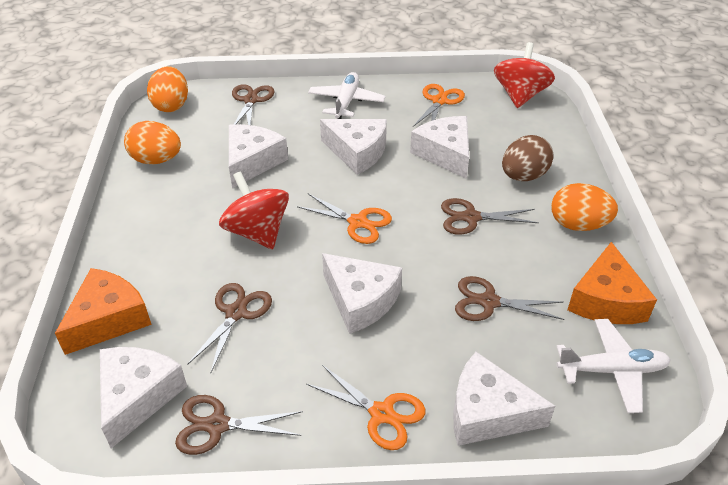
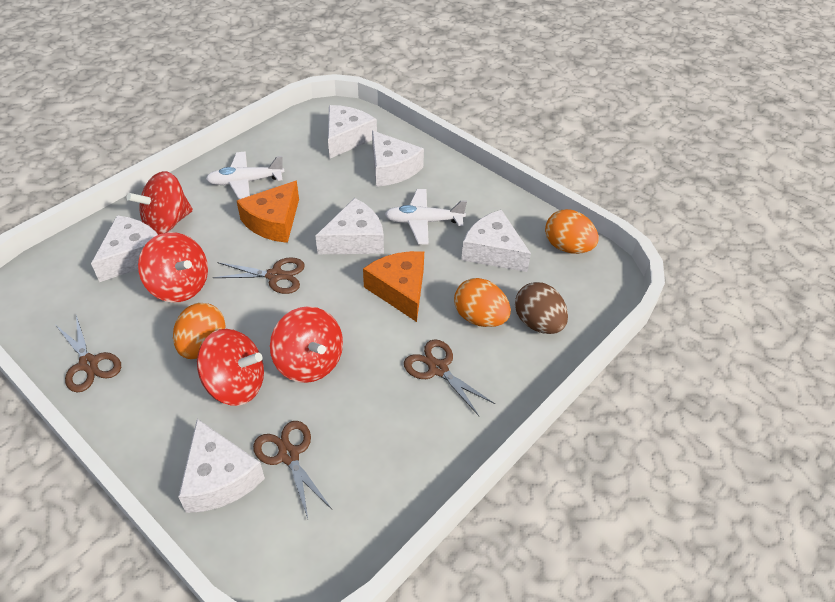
brown scissors: [175,395,303,455] [187,283,272,372] [232,84,275,125] [441,198,539,235] [455,276,564,321] = 5 -> [56,315,121,392] [213,257,305,294] [253,421,332,518] [404,339,495,416] = 4
orange scissors: [297,193,392,244] [306,365,426,450] [413,84,465,127] = 3 -> none = 0
red spinning top: [219,171,289,249] [494,42,555,108] = 2 -> [127,171,193,235] [138,232,208,303] [197,329,264,406] [270,306,343,383] = 4

